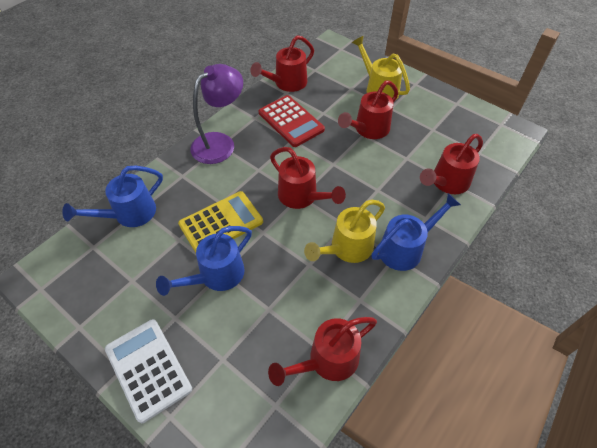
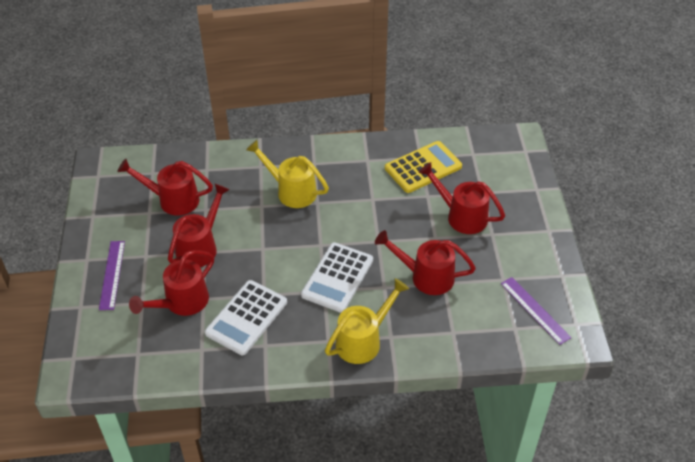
blue watering can: [62,166,163,227] [156,226,252,296] [371,193,461,271] = 3 -> none = 0
purple lamp: [190,64,243,164] = 1 -> none = 0
purple ruler: none = 0 -> [99,241,125,310] [501,277,572,345] = 2
red calculator: [258,95,325,147] = 1 -> none = 0
white calculator: [105,319,192,423] = 1 -> [205,280,287,355] [301,242,373,313] = 2

